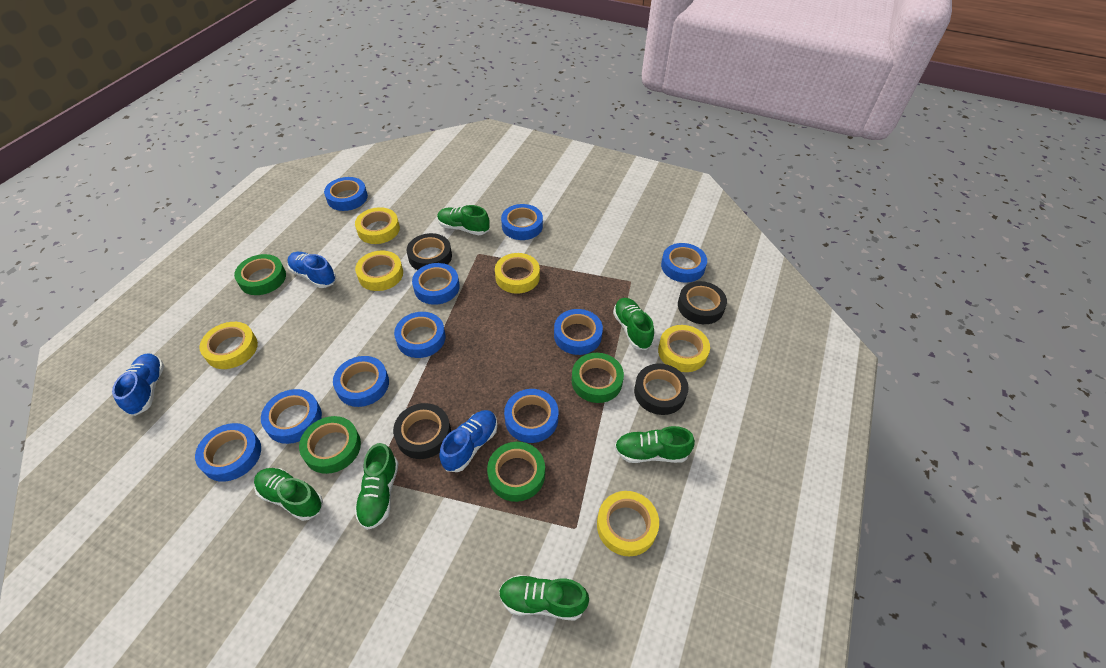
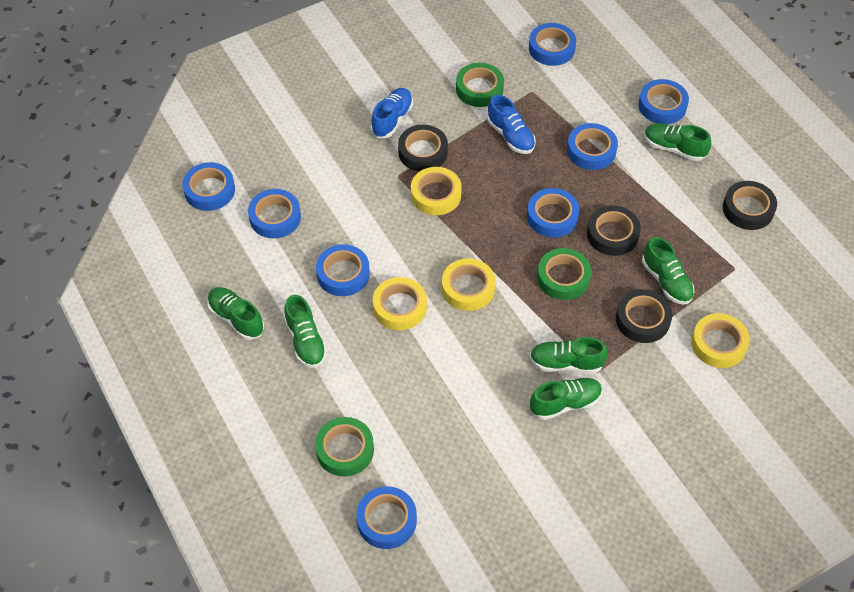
blue shoe: [112,353,164,416] [287,252,336,288] [439,410,497,472] = 3 -> [371,88,413,138] [487,95,536,154] = 2
blue tape: [195,423,261,482] [261,389,322,444] [324,177,368,211] [333,356,389,407] [394,312,446,358] [412,263,460,305] [501,204,543,240] [504,389,558,443] [554,309,603,355] [661,243,707,283] = 10 -> [182,162,235,211] [248,189,301,238] [316,244,370,296] [356,486,417,549] [527,188,579,238] [529,23,576,66] [567,123,618,170] [638,79,689,124] = 8
green tape: [234,254,286,295] [299,416,361,474] [487,442,545,502] [572,353,624,403] = 4 -> [315,417,374,477] [456,63,504,107] [537,248,592,300] = 3
yellow tape: [199,322,258,369] [355,207,400,244] [355,251,403,291] [495,253,540,294] [597,491,659,556] [658,325,710,372] = 6 -> [373,277,427,330] [411,167,462,215] [442,258,496,311] [691,313,750,368] = 4

